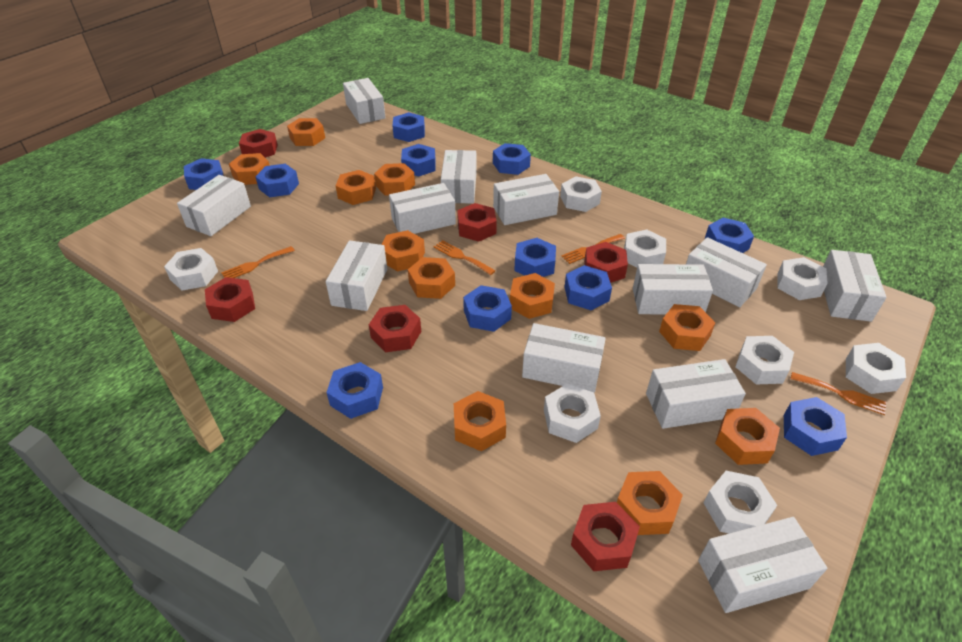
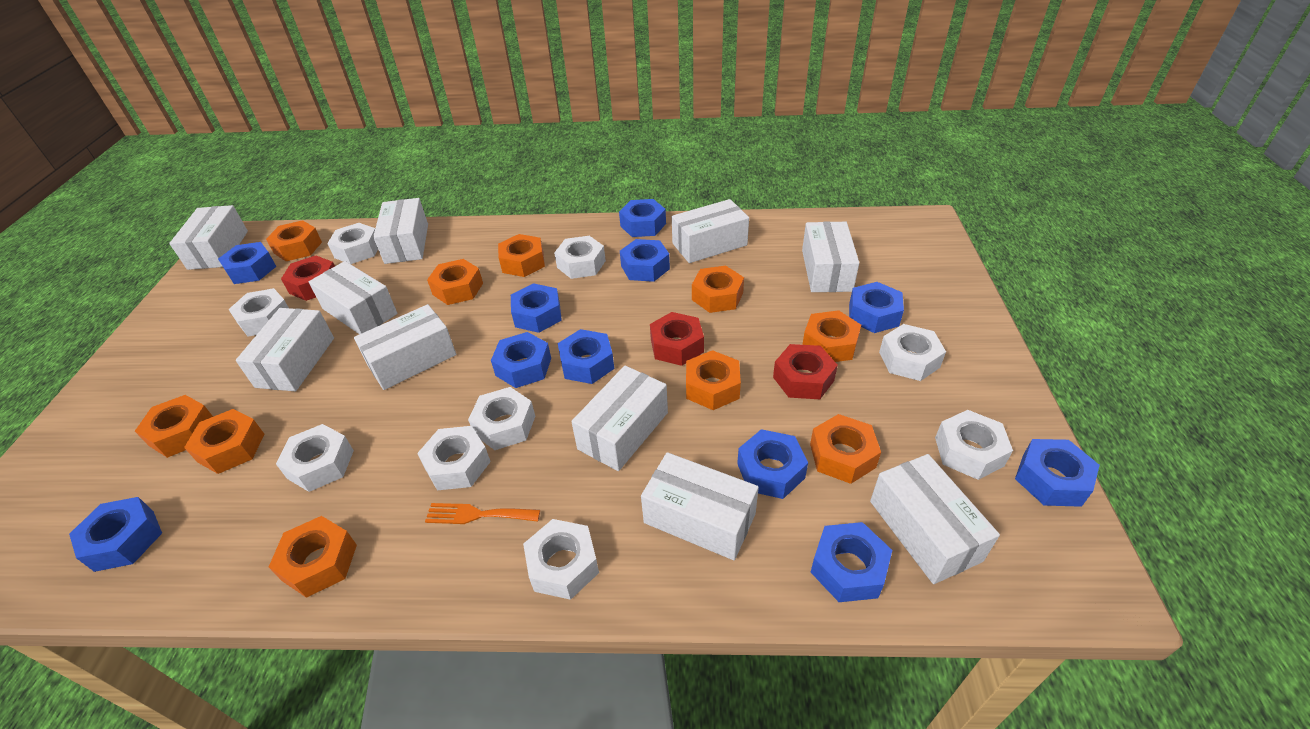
orange fork: [221,246,295,278] [434,240,496,275] [561,234,625,264] [790,372,886,415] = 4 -> [425,503,540,524] = 1
orange nut: [229,153,270,185] [287,118,325,146] [336,170,376,205] [374,163,415,196] [382,230,425,271] [408,257,455,299] [454,391,506,451] [510,273,555,319] [617,471,683,535] [659,304,715,351] [715,408,780,465] = 11 -> [135,395,213,458] [184,409,265,474] [266,220,322,261] [269,516,357,598] [427,259,483,305] [498,234,545,277] [686,350,741,410] [692,266,744,313] [803,310,861,362] [810,414,881,484] = 10
red nut: [205,277,255,322] [239,129,278,158] [369,305,421,352] [457,203,497,242] [571,502,640,571] [584,242,628,283] = 6 -> [281,256,335,301] [650,312,704,366] [773,344,838,399] = 3
white box: [177,175,251,236] [326,240,387,311] [343,78,385,124] [389,183,456,234] [441,150,476,204] [493,174,559,225] [522,323,606,393] [633,264,713,315] [646,359,746,429] [686,237,767,307] [698,517,827,613] [823,250,887,322] = 12 -> [169,205,248,270] [236,308,334,391] [309,261,398,334] [354,304,456,390] [373,198,428,264] [571,366,668,471] [641,452,759,560] [672,199,749,263] [802,221,859,292] [870,454,1000,584] = 10
white nut: [164,248,218,291] [544,384,601,443] [560,176,602,212] [624,230,666,267] [704,471,777,534] [735,336,794,384] [777,257,828,300] [846,343,906,394] = 8 -> [228,288,289,336] [276,424,354,492] [327,223,378,264] [417,426,491,490] [468,387,535,450] [523,519,599,600] [554,236,606,279] [879,324,946,381] [935,410,1013,480] = 9

